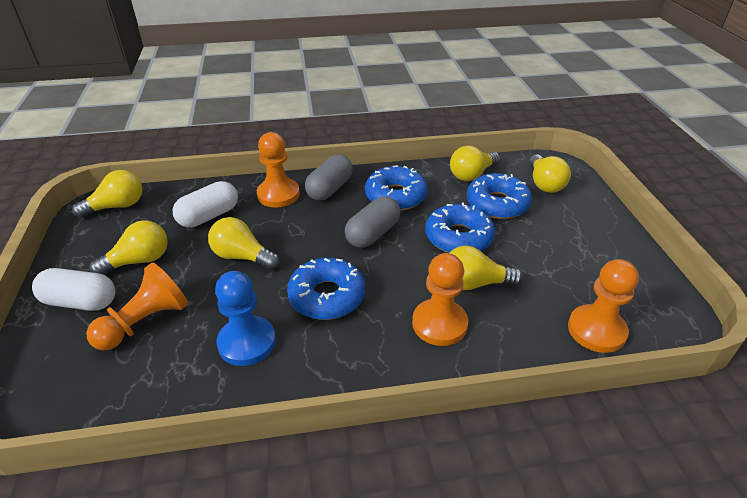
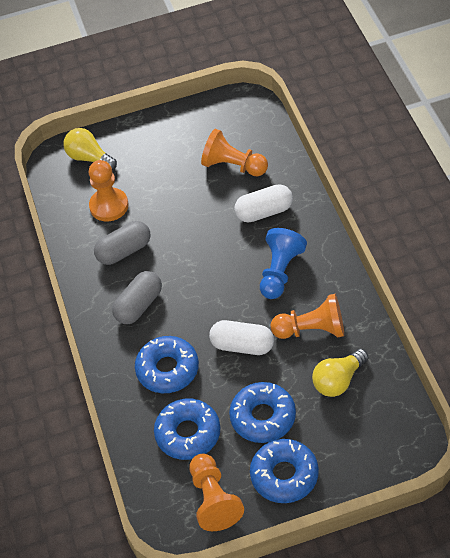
yellow light bulb: [72,170,142,218] [89,220,168,275] [208,217,280,270] [450,146,500,181] [450,246,523,290] [529,154,571,193] = 6 -> [63,128,117,170] [312,349,368,397] = 2

